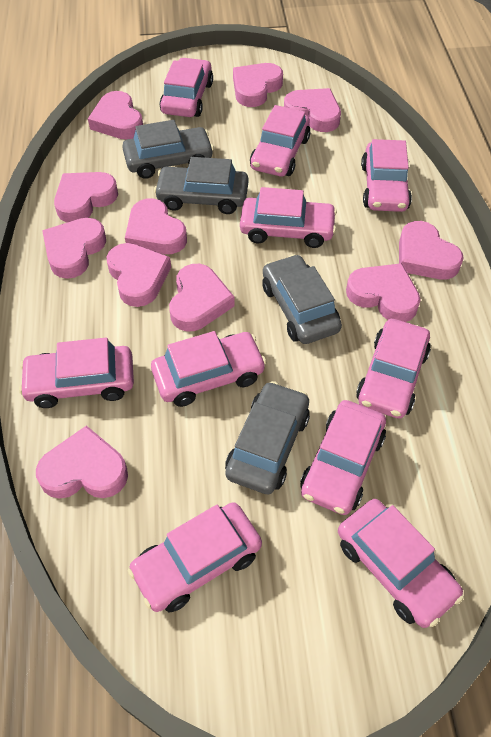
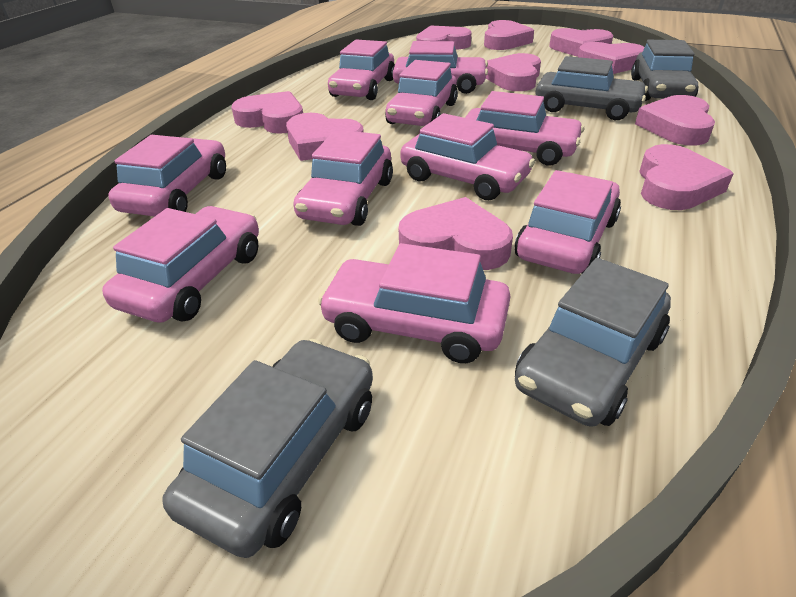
pink heart: [36,425,128,499] [42,218,106,279] [54,172,118,223] [88,91,143,140] [106,243,171,307] [125,198,187,254] [169,264,235,332] [233,63,283,107] [284,88,341,132] [346,263,421,322] [399,221,464,280] = 11 -> [231,91,303,134] [286,113,364,161] [399,197,513,270] [416,25,472,49] [484,20,534,50] [486,53,541,91] [549,28,613,57] [578,42,645,74] [635,95,715,146] [639,144,734,210] = 10

